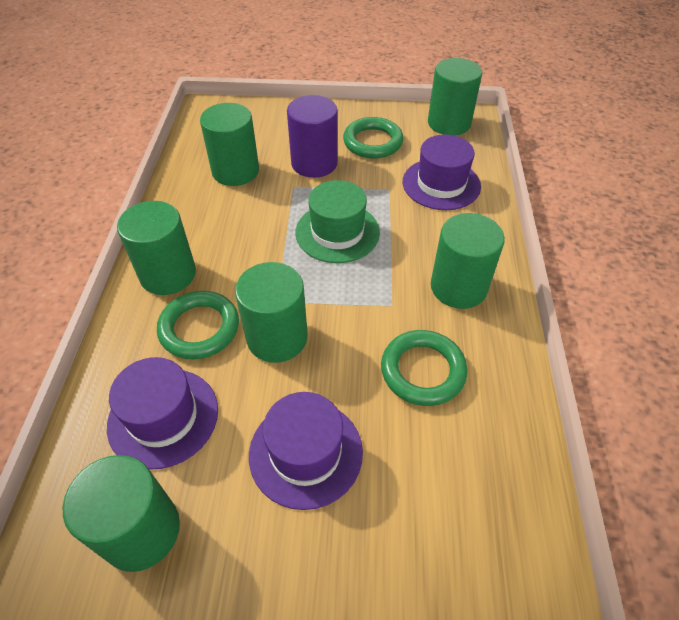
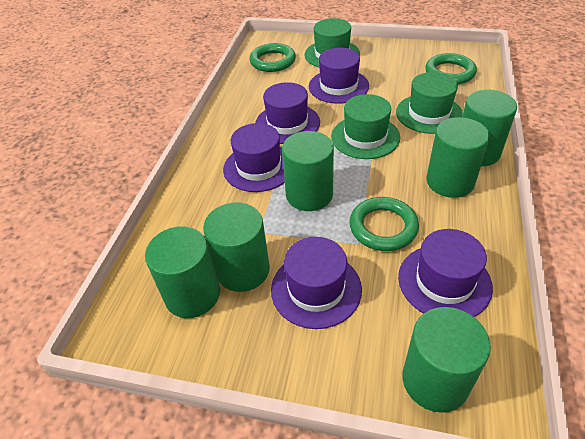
green hat: [295,180,380,263] = 1 -> [304,18,360,67] [331,94,400,159] [396,72,463,134] = 3
purple cylinder: [287,95,338,178] = 1 -> none = 0
purple hat: [107,357,218,470] [249,392,363,510] [403,135,481,210] = 3 -> [223,123,285,192] [255,82,320,144] [271,237,362,329] [309,48,369,104] [398,229,493,317] = 5

